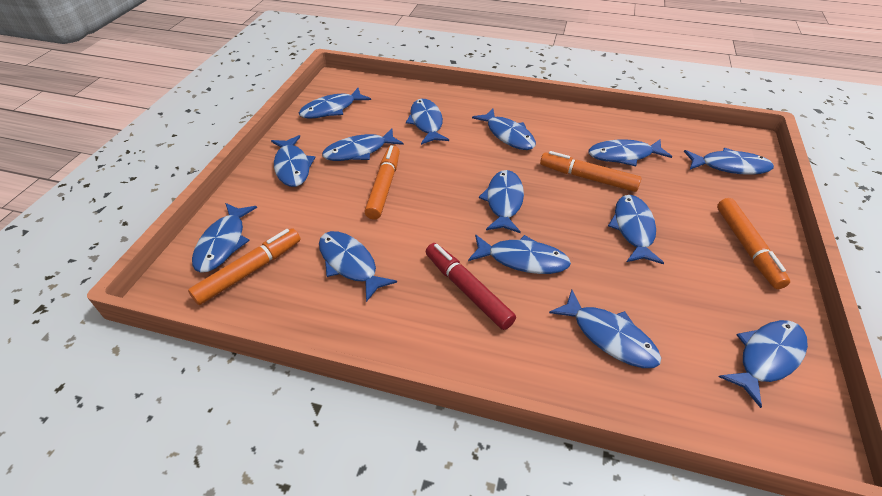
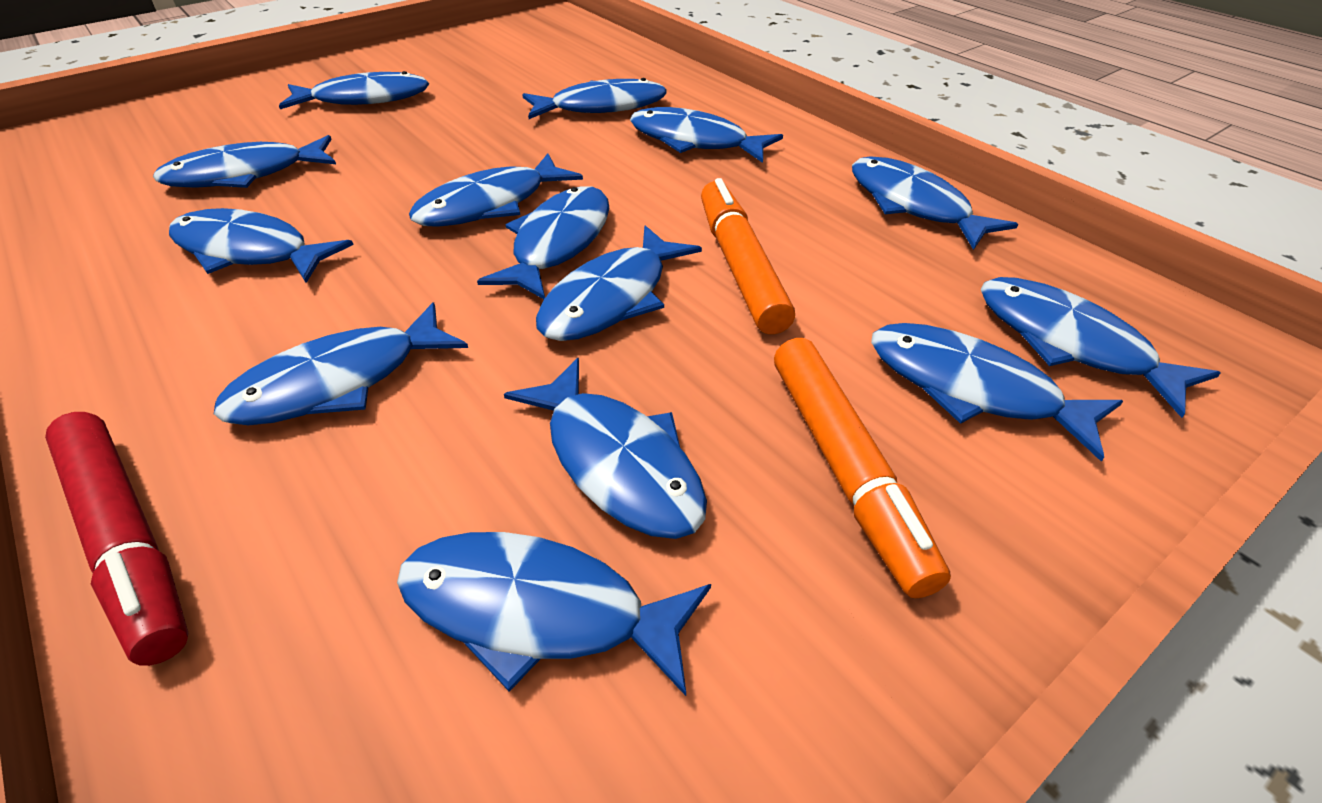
orange marker: [188,228,301,305] [365,145,400,220] [540,151,642,192] [717,198,790,289] = 4 -> [701,178,795,334] [774,338,951,598] = 2

